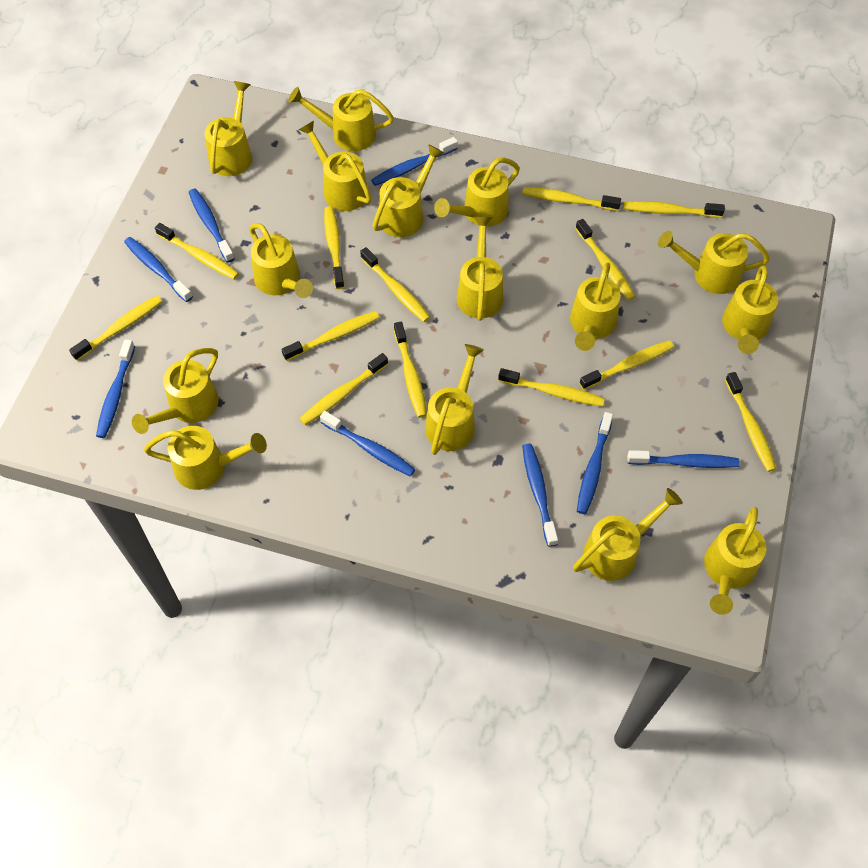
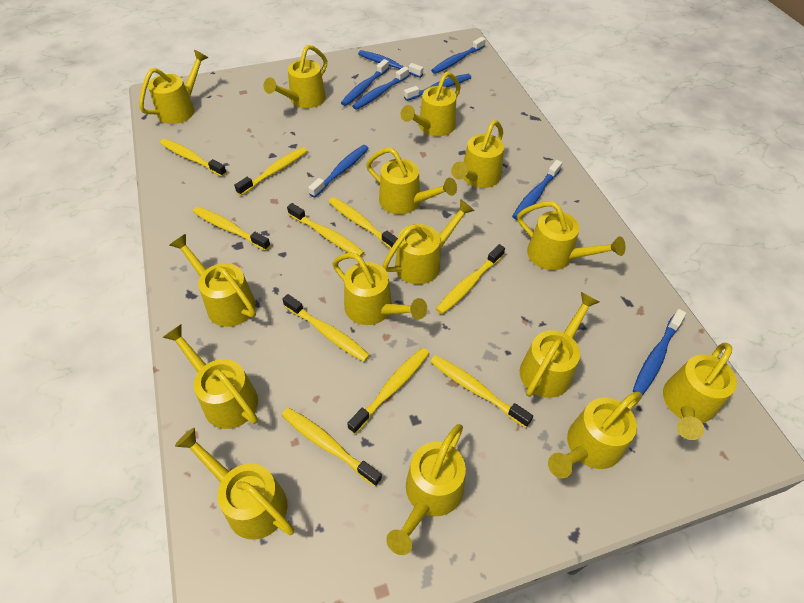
yellow toothbrush: [69,296,162,361] [155,223,239,280] [281,311,380,361] [300,353,388,425] [324,207,345,289] [360,247,430,322] [394,322,427,418] [498,368,605,407] [522,187,621,211] [575,219,635,300] [579,340,674,390] [624,201,725,218] [725,372,776,472] = 13 -> [160,139,227,177] [193,207,271,251] [234,147,307,196] [282,294,370,362] [282,408,382,487] [287,203,364,257] [329,197,398,249] [347,348,429,434] [430,355,533,428] [436,244,505,314] = 10

